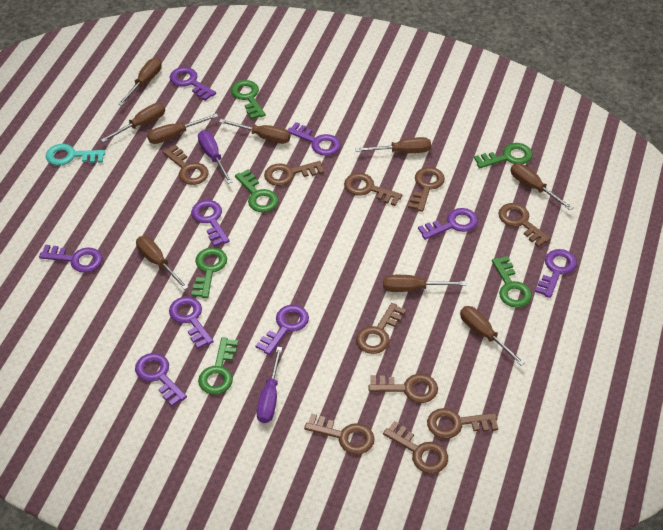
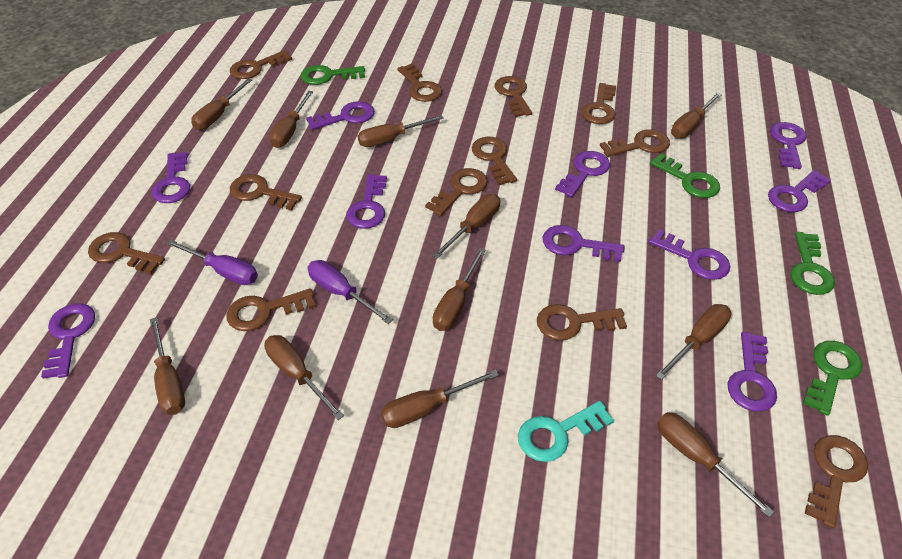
brown key: [163,145,209,185] [264,161,324,186] [304,414,374,455] [344,173,402,206] [356,303,406,354] [368,374,438,403] [383,421,448,474] [408,167,445,212] [427,408,498,439] [498,203,551,247] = 10 -> [88,232,165,274] [226,288,316,331] [230,50,292,79] [230,174,302,210] [397,64,442,102] [425,168,488,216] [472,137,517,185] [495,76,532,117] [537,304,627,341] [581,83,616,124] [600,129,670,157] [805,435,868,528] = 12
brown screwdriver: [101,103,165,142] [118,58,162,106] [136,236,189,290] [147,113,218,144] [219,119,291,144] [355,137,431,153] [383,275,467,292] [460,306,525,366] [511,163,573,211] = 9 -> [150,317,185,415] [191,78,252,130] [264,335,344,420] [269,91,313,148] [358,115,444,147] [381,370,499,428] [432,194,500,259] [433,248,485,331] [655,304,731,380] [657,412,774,517] [671,92,722,139] = 11
green key: [191,248,227,298] [198,337,238,395] [231,80,265,120] [235,169,279,212] [474,143,532,168] [492,256,532,308] = 6 -> [301,65,365,85] [650,153,720,198] [790,232,835,295] [803,341,863,416] = 4
purple key: [39,245,102,273] [135,353,187,406] [169,297,214,349] [170,67,216,101] [191,200,229,247] [256,305,309,355] [288,122,341,156] [418,208,478,240] [535,249,577,298] = 9 -> [41,303,95,379] [152,152,190,203] [306,101,375,130] [346,174,387,229] [543,225,624,262] [555,151,610,197] [649,229,730,280] [727,332,777,411] [768,170,831,212] [770,122,807,169] = 10

